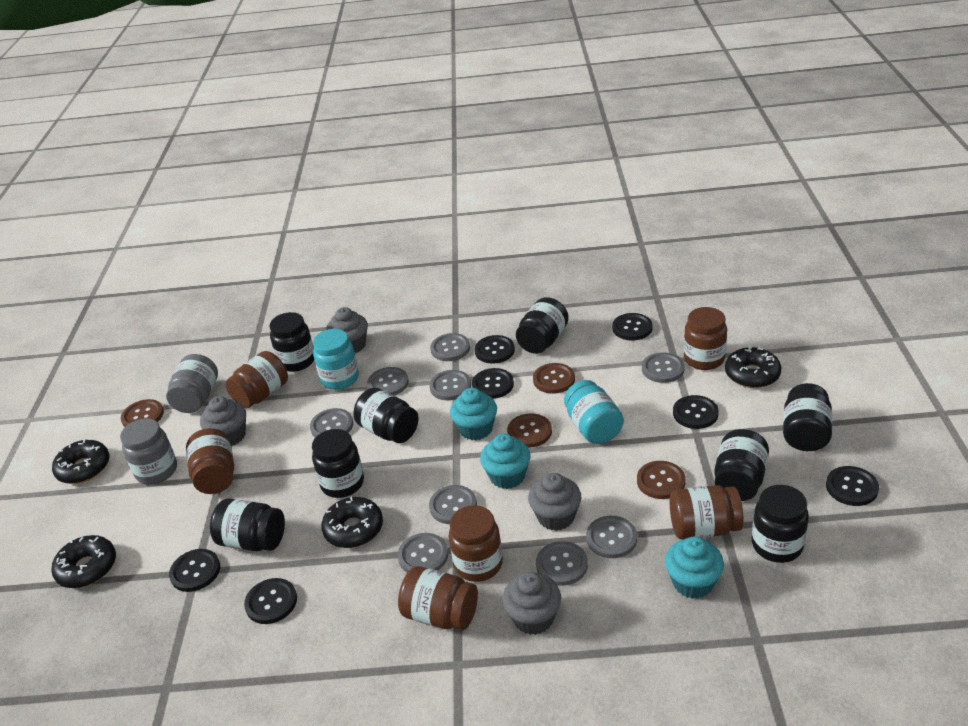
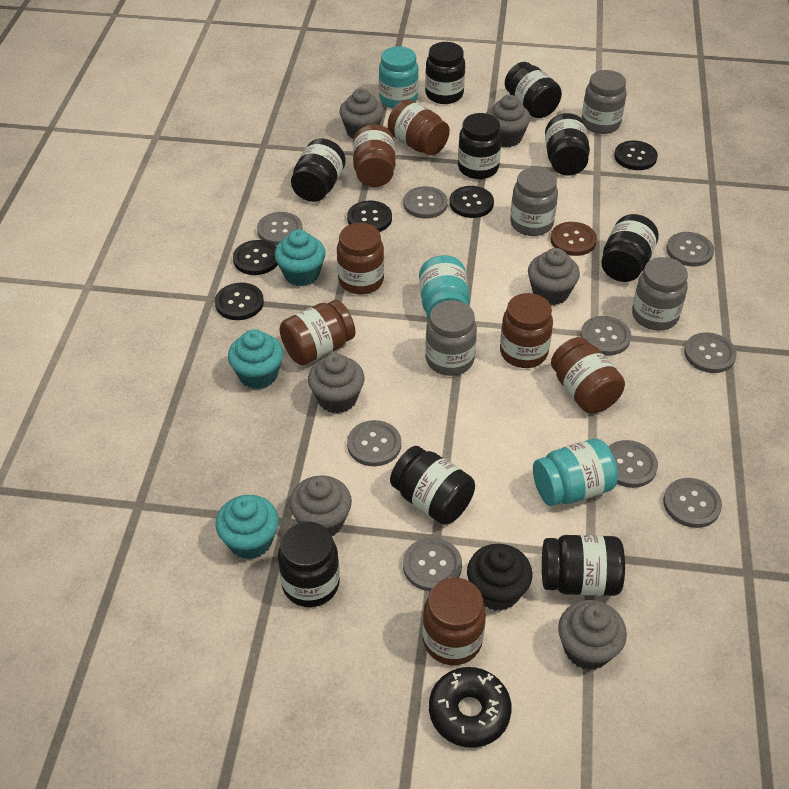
black button: [169,549,220,592] [244,578,297,624] [472,368,514,399] [474,335,515,364] [612,313,653,341] [673,395,719,429] [826,466,879,506] = 7 -> [215,283,264,320] [233,240,278,275] [347,201,392,232] [450,186,494,218] [614,140,658,170] = 5
black cupcake: none = 0 -> [467,544,532,611] = 1
black donut: [51,535,116,588] [52,439,109,484] [321,497,383,548] [725,346,781,388] = 4 -> [429,667,512,748] = 1
black jar: [210,498,285,551] [269,312,314,372] [312,429,364,498] [354,388,418,443] [516,297,569,354] [714,429,769,501] [752,485,809,563] [783,383,832,451] = 8 -> [278,522,340,607] [291,138,346,202] [390,446,475,525] [425,42,465,104] [458,113,502,179] [505,62,562,118] [542,535,625,596] [545,113,590,175] [601,214,659,282] = 9
brown button: [121,399,164,427] [507,413,552,448] [533,363,575,394] [637,461,686,499] = 4 -> [550,222,597,256] = 1
brown jar: [186,428,234,494] [226,351,288,408] [398,566,478,630] [449,505,503,582] [670,485,743,540] [684,307,727,370] = 6 -> [280,300,355,365] [337,223,384,294] [353,124,396,187] [388,99,450,155] [422,577,486,665] [500,293,553,368] [551,337,625,413] = 7
grey cupcake: [200,396,246,446] [326,307,368,354] [502,572,561,635] [528,473,581,531] = 4 -> [289,475,352,536] [308,353,364,413] [340,89,384,138] [486,95,530,147] [528,248,580,305] [558,600,627,670] = 6
grey jar: [120,418,177,485] [166,354,218,413] = 2 -> [425,300,477,376] [510,167,558,236] [582,70,626,134] [632,257,688,331] = 4
turquoise jar: [313,329,359,390] [564,380,624,444] = 2 -> [379,46,419,109] [419,255,470,319] [533,439,618,506] = 3

